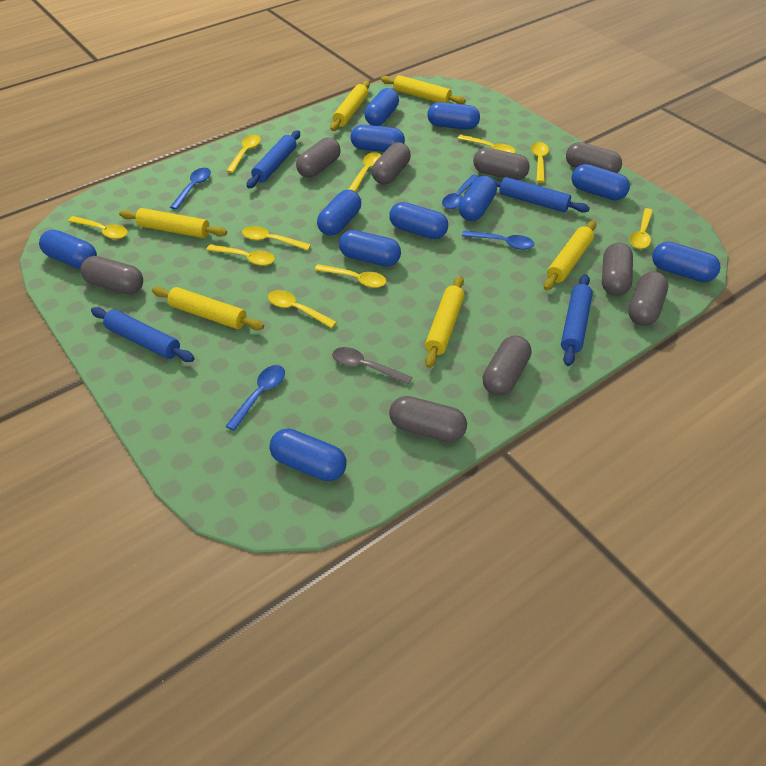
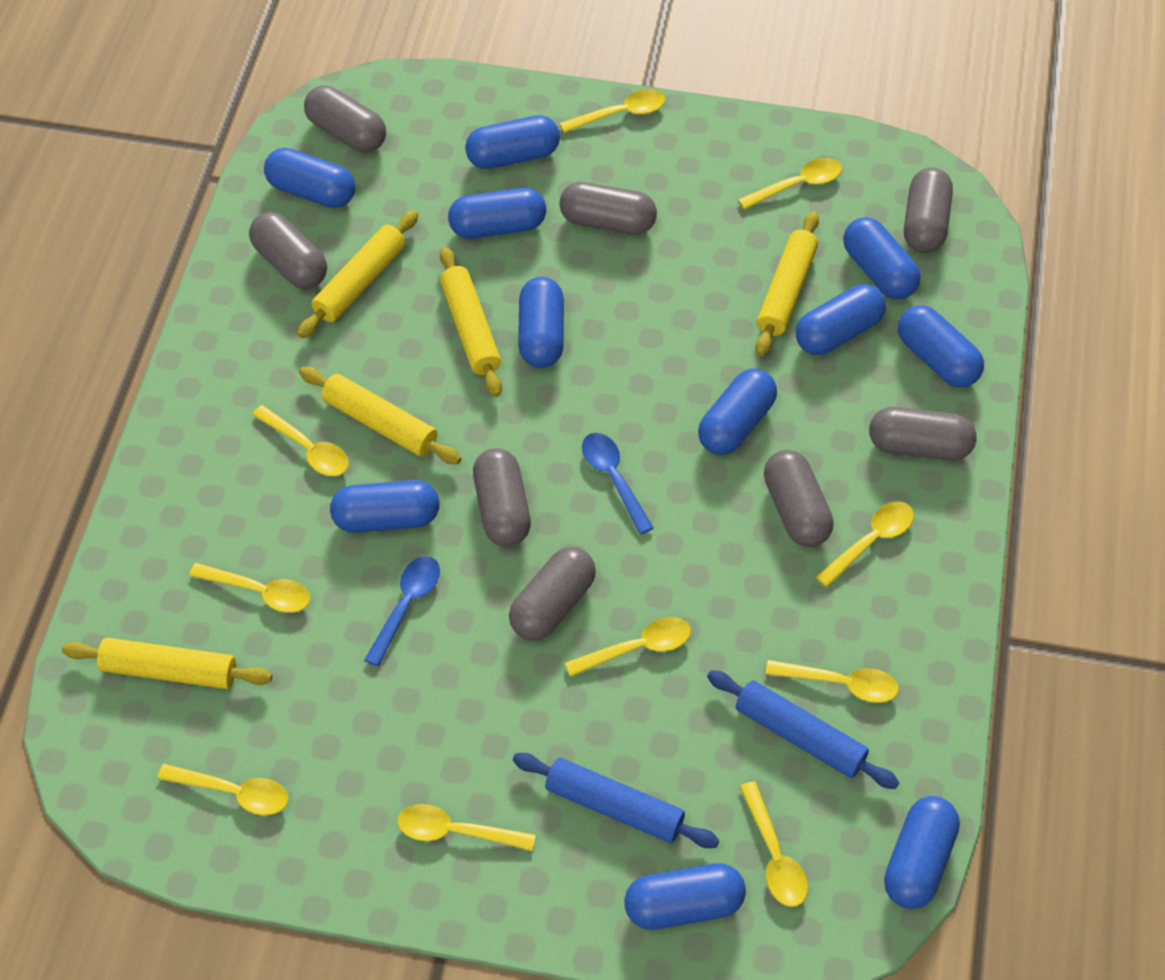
blue rolling pin: [91,307,195,362] [246,130,300,188] [492,177,590,213] [561,274,593,366] = 4 -> [513,753,719,848] [707,670,899,789] = 2
blue spoon: [170,168,211,210] [226,365,285,431] [442,174,479,209] [462,230,534,250] = 4 -> [364,556,440,667] [582,433,654,534] = 2
grey capsule: [80,256,143,294] [296,137,341,178] [372,142,411,185] [389,396,467,442] [473,148,530,180] [483,335,531,396] [566,142,622,173] [602,243,633,296] [628,271,668,326] = 9 -> [249,212,327,289] [304,85,386,152] [473,448,531,547] [509,547,596,640] [559,182,657,235] [764,450,834,547] [869,407,977,461] [904,168,953,253] = 8
grey spoon: [332,347,412,385] = 1 -> none = 0
yellow rolling pin: [119,208,227,238] [152,287,264,330] [330,81,370,131] [381,75,466,104] [425,276,464,368] [544,220,596,290] = 6 -> [62,638,272,689] [297,210,418,338] [299,367,461,464] [440,246,502,397] [755,211,819,356] = 5

